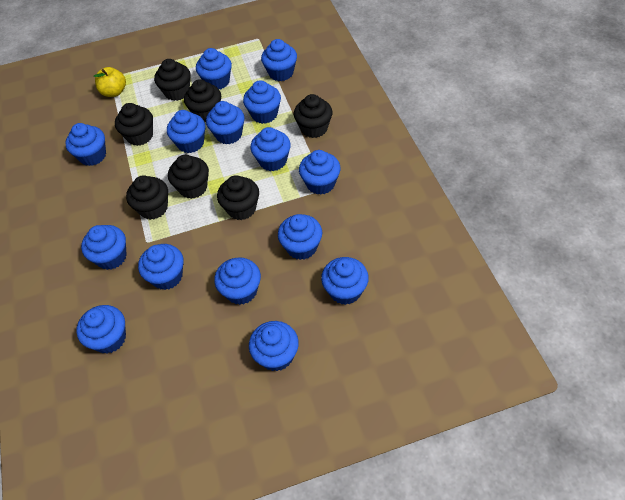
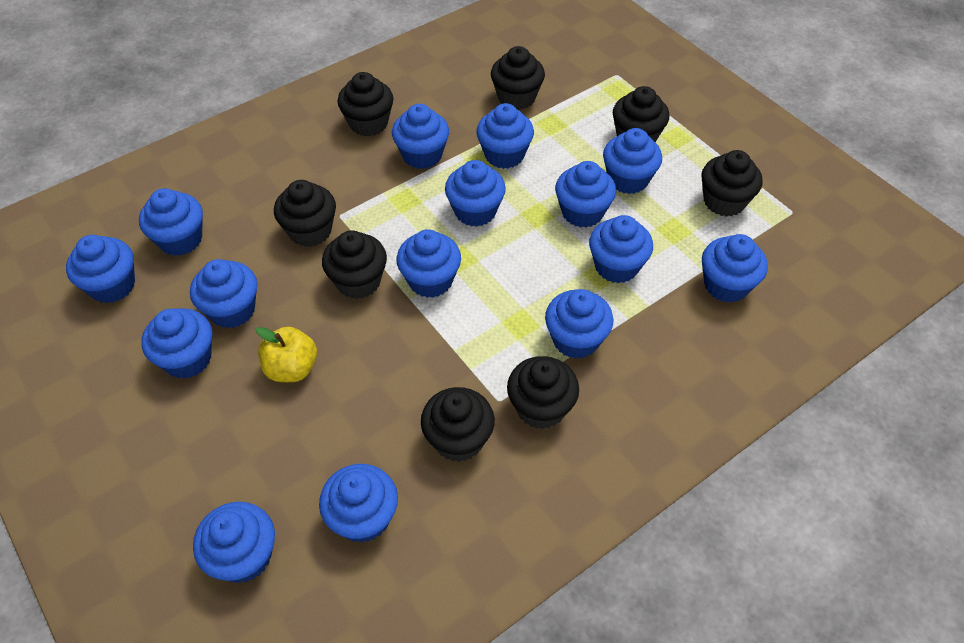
black cupcake: [115,103,153,146] [126,175,168,220] [154,59,191,101] [168,155,209,199] [184,79,221,122] [217,175,259,220] [294,94,332,138] = 7 -> [274,180,336,247] [322,230,387,299] [338,72,394,136] [421,387,495,462] [491,46,545,110] [507,356,579,429] [613,86,669,142] [702,150,763,217] = 8

